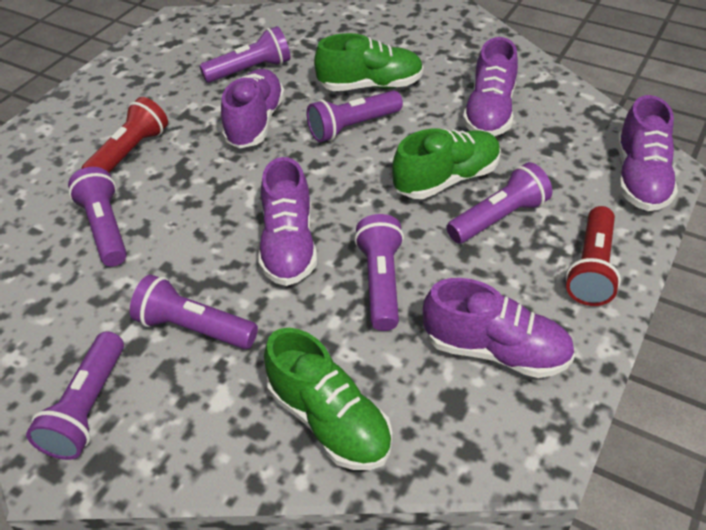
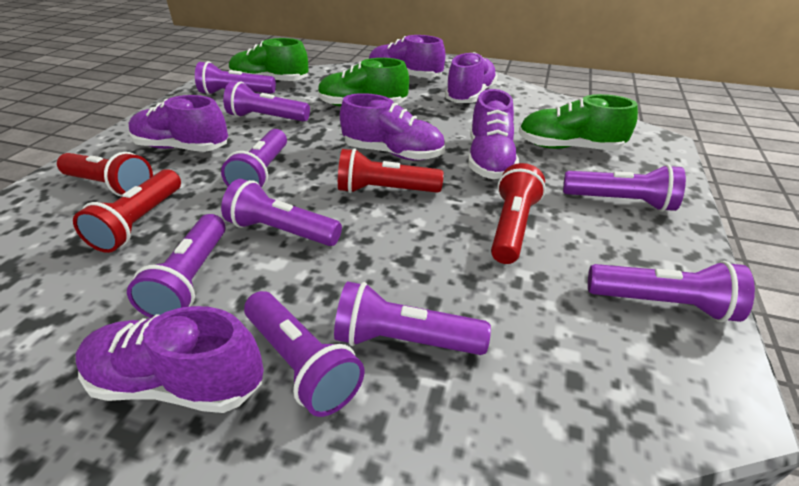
purple flashlight: [26,331,124,460] [68,167,127,266] [130,274,258,349] [199,26,290,83] [307,90,403,142] [354,214,404,331] [446,162,552,244] = 7 -> [127,214,226,318] [195,61,276,95] [221,129,287,189] [221,179,342,246] [223,81,310,122] [244,291,364,417] [334,282,491,355] [563,164,686,212] [588,261,755,322] = 9
purple shoe: [221,69,285,148] [258,157,317,286] [423,278,575,378] [463,37,518,136] [617,95,678,211] = 5 -> [76,306,264,413] [129,95,228,152] [340,93,445,161] [369,35,445,78] [445,52,498,103] [468,89,519,179] = 6
red flashlight: [81,97,168,173] [566,206,621,306] = 2 -> [57,152,153,197] [73,169,181,253] [338,148,444,193] [491,163,546,264] = 4

